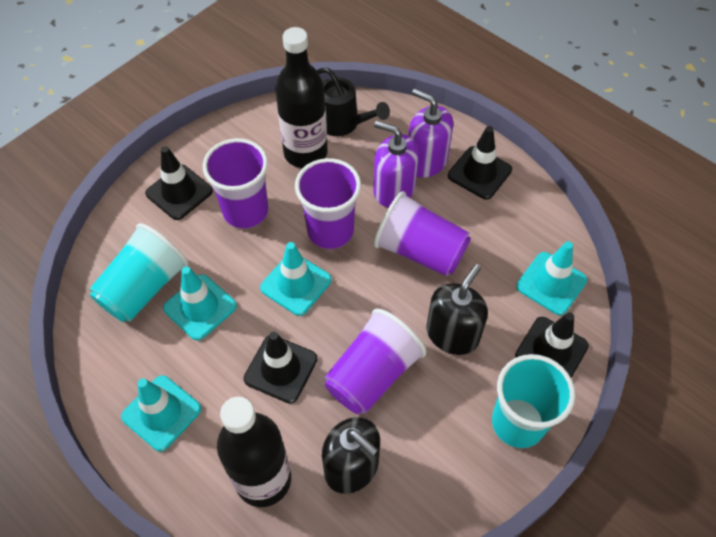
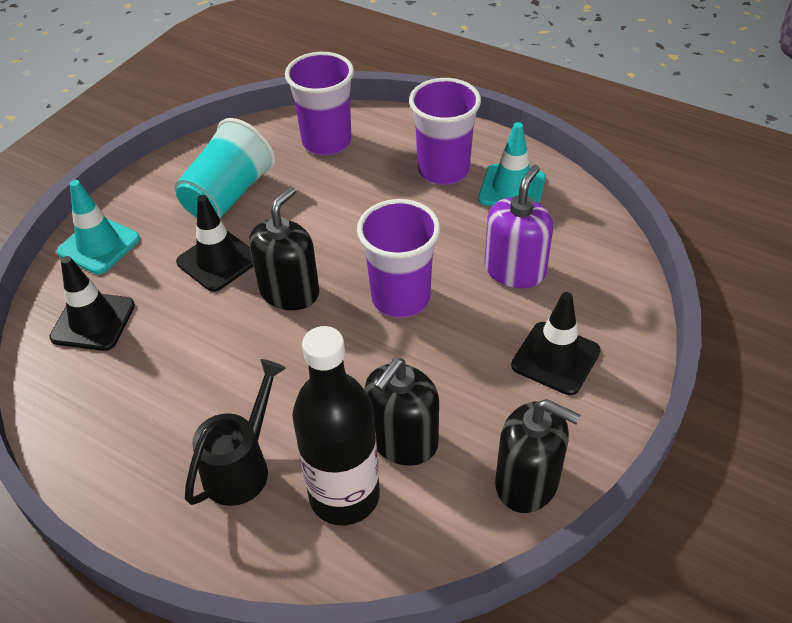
black bottle: [217,397,291,507] [275,27,328,168] = 2 -> [292,326,380,525] = 1
black soap dispenser: [322,417,380,494] [426,264,488,355] = 2 -> [249,187,319,310] [364,358,439,466] [495,399,581,513] = 3
black traffic cone: [145,146,213,220] [244,332,317,404] [448,126,512,200] [515,313,589,378] = 4 -> [49,256,135,351] [176,195,253,292] [511,292,601,395] = 3
purple cup: [203,138,268,229] [295,158,361,249] [324,309,426,414] [374,191,471,277] = 4 -> [285,52,354,155] [357,199,440,318] [409,78,481,185] = 3
purple soap dispenser: [374,121,419,207] [408,89,453,178] = 2 -> [484,165,553,288] = 1
turquoise cup: [89,223,189,322] [492,354,575,448] = 2 -> [175,118,276,218] = 1
turquoise traffic cone: [121,375,201,452] [163,266,237,341] [260,242,332,316] [516,241,587,315] = 4 -> [57,180,140,274] [478,122,546,206] = 2

